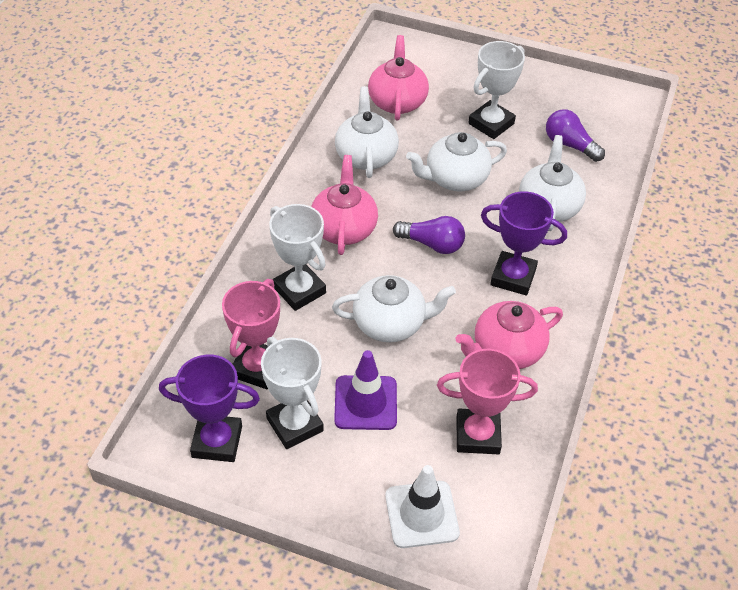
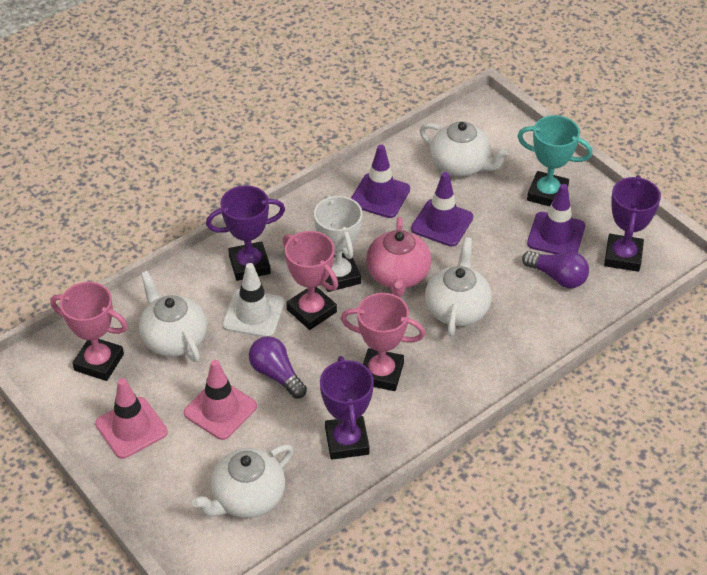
pink teapot: [311,155,378,255] [368,35,429,120] [456,301,563,369] = 3 -> [366,217,431,297] = 1
pink traffic cone: none = 0 -> [95,378,168,459] [184,360,257,440] = 2
pink trophy: [222,279,280,389] [437,349,538,454] = 2 -> [50,282,128,381] [283,231,338,330] [341,293,425,391] = 3
purple traffic cone: [334,350,397,430] = 1 -> [351,145,410,218] [411,172,473,247] [527,184,585,254] = 3
purple trophy: [159,355,260,462] [481,191,567,296] = 2 -> [206,185,285,281] [320,356,374,460] [604,175,661,272] = 3
turquoise trophy: none = 0 -> [517,115,592,206] = 1
white trophy: [261,337,324,449] [269,204,326,311] [468,41,525,139] = 3 -> [314,194,362,292] = 1

